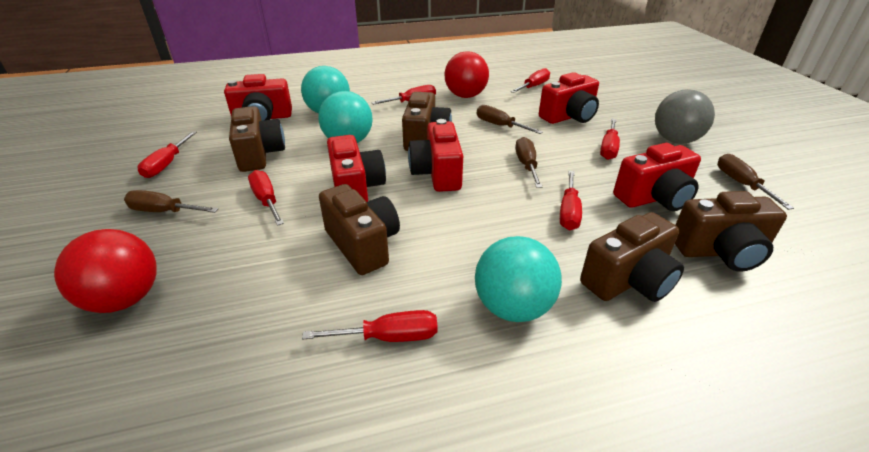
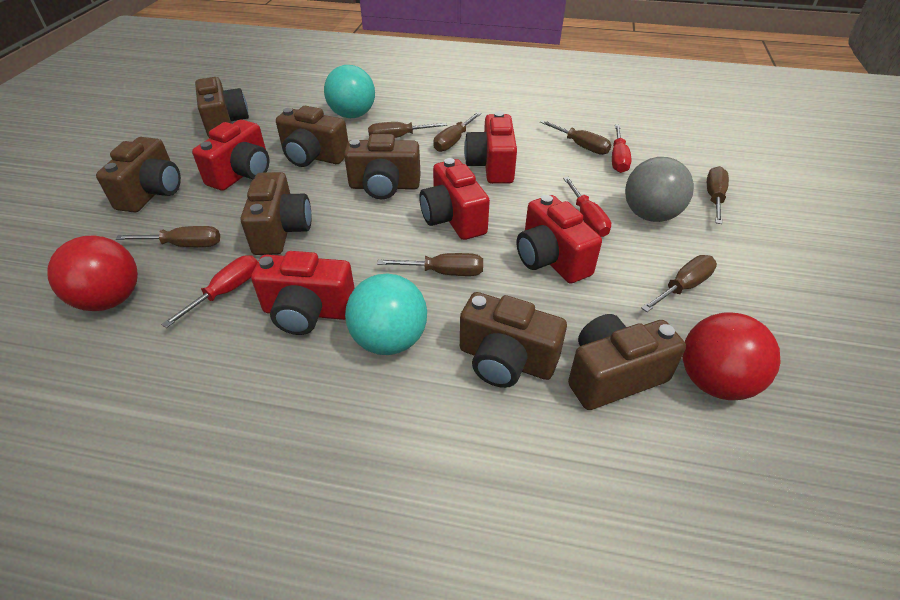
brown camera: [229,106,285,172] [319,184,400,275] [402,92,452,151] [580,212,684,302] [675,191,787,272] = 5 -> [96,137,181,213] [195,77,249,138] [241,172,312,255] [276,106,348,167] [344,134,420,199] [460,292,567,388] [568,314,686,410] = 7
brown screwdriver: [124,190,218,213] [477,105,543,134] [515,137,543,188] [718,154,794,210] = 4 -> [116,226,220,247] [368,122,447,138] [377,253,483,276] [433,112,481,152] [540,120,611,155] [641,255,717,312] [707,166,729,224] = 7
red screwdriver: [138,131,197,178] [248,170,284,226] [302,310,438,342] [371,85,436,105] [510,68,550,93] [560,171,582,230] [600,119,620,160] = 7 -> [161,255,258,328] [563,177,611,237] [612,125,631,173] = 3
turquoise ball: [301,66,350,113] [318,91,373,143] [475,236,562,322] = 3 -> [324,65,375,118] [345,273,427,355] = 2

